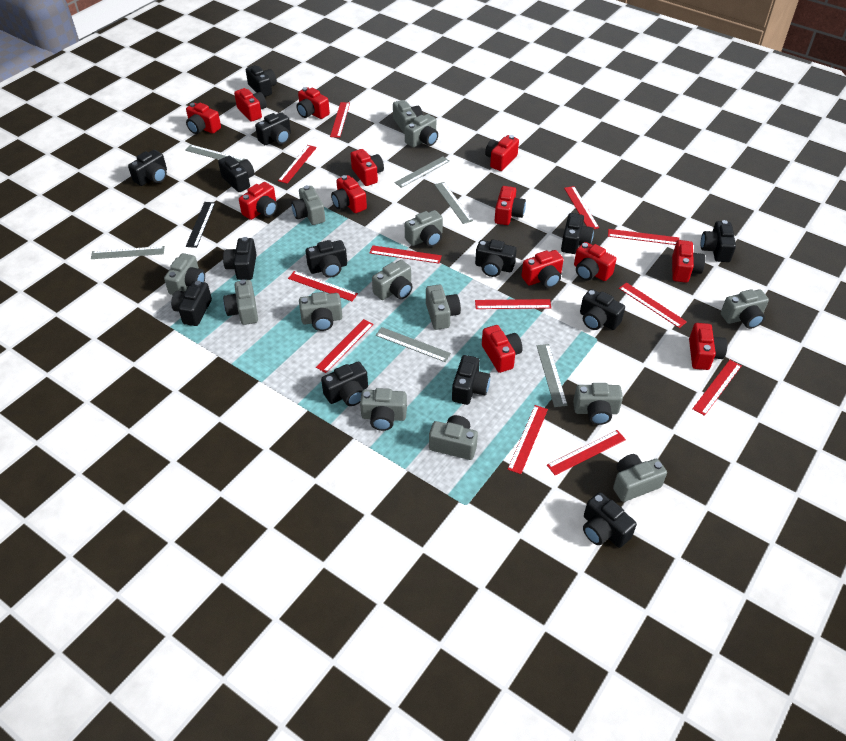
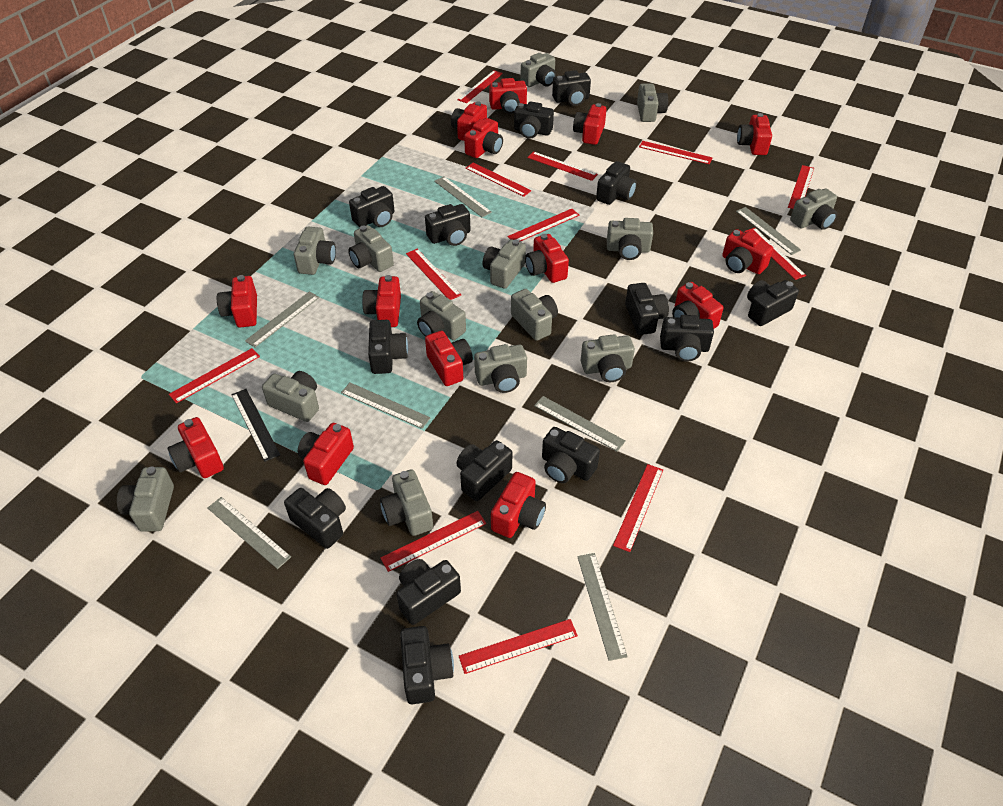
grey ruler: [91,246,165,259] [185,145,245,162] [376,327,451,362] [395,156,450,188] [435,182,473,224] [537,344,568,407] = 6 -> [208,497,291,569] [245,291,320,347] [341,383,430,429] [434,177,492,217] [534,396,626,451] [577,553,628,661] [736,207,801,255] = 7
red camera: [186,103,221,134] [234,88,267,122] [239,182,277,220] [296,87,330,119] [331,175,367,213] [351,149,384,186] [482,325,523,373] [485,135,519,171] [495,186,526,225] [521,250,564,288] [574,242,616,281] [672,240,705,283] [689,323,727,370] = 13 -> [168,417,224,478] [217,275,257,328] [298,423,354,485] [362,275,401,327] [425,331,473,386] [451,101,487,141] [464,118,503,158] [489,78,527,114] [491,472,546,538] [525,234,569,283] [573,103,606,145] [672,282,724,329] [722,229,773,274] [737,113,772,155] = 14

